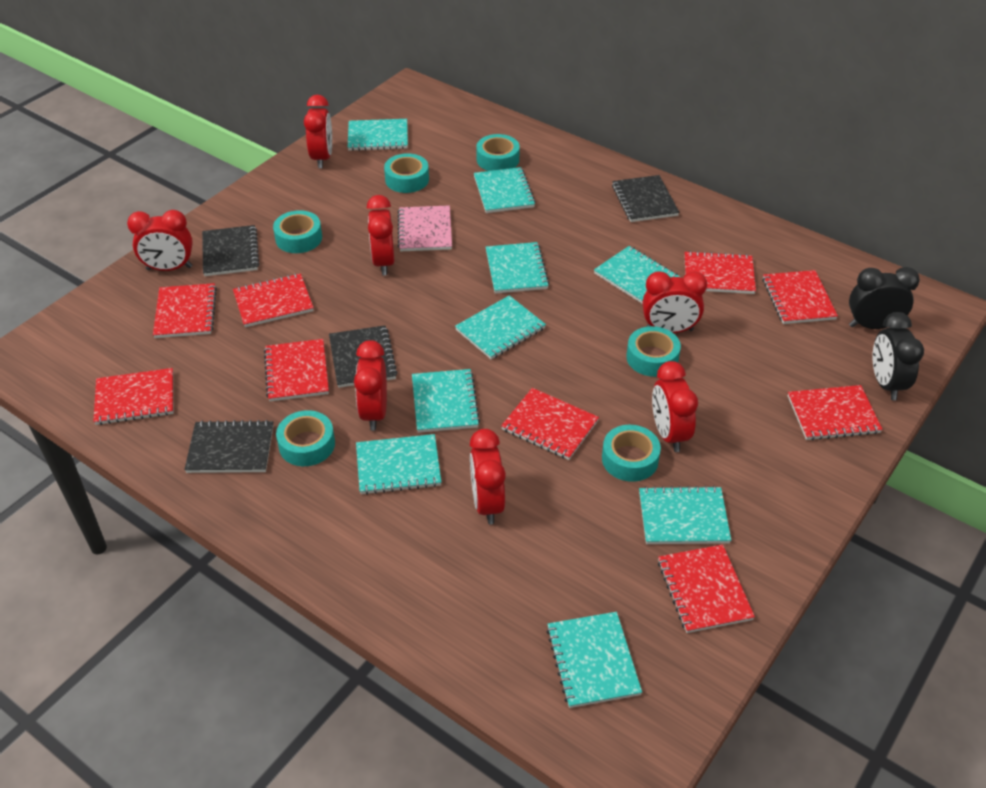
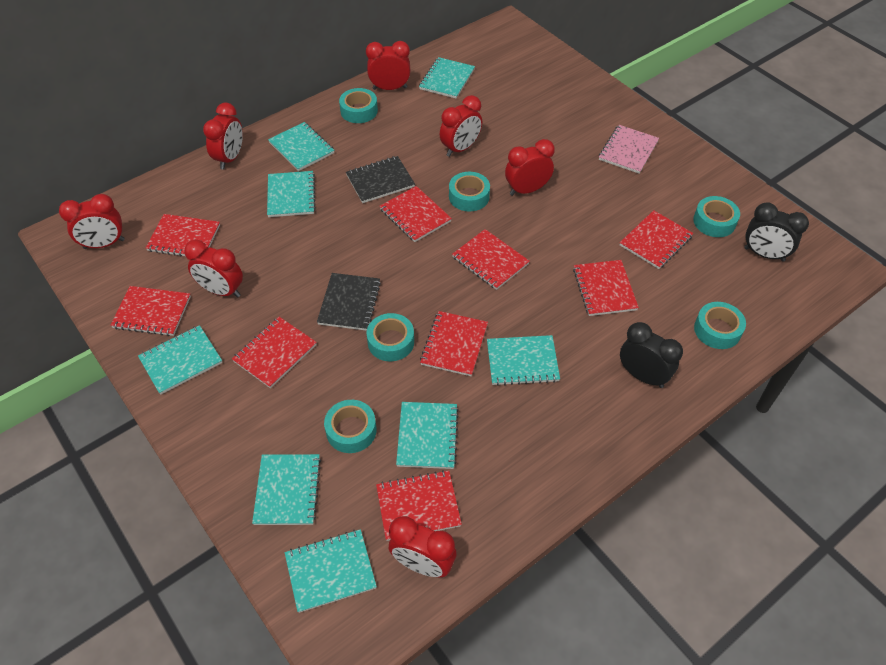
black notebook: [184,420,273,473] [202,225,259,276] [329,326,398,388] [612,175,679,222] = 4 -> [317,273,381,331] [346,156,415,203] = 2
turquoise notebook: [348,119,408,151] [356,434,441,495] [412,369,480,433] [455,295,546,360] [474,167,536,213] [486,242,549,294] [546,612,642,708] [594,246,680,304] [639,486,731,544] = 9 -> [138,325,222,395] [252,454,321,525] [267,171,316,217] [268,122,334,171] [285,529,377,613] [396,402,459,469] [419,57,475,99] [487,335,560,386] = 8

